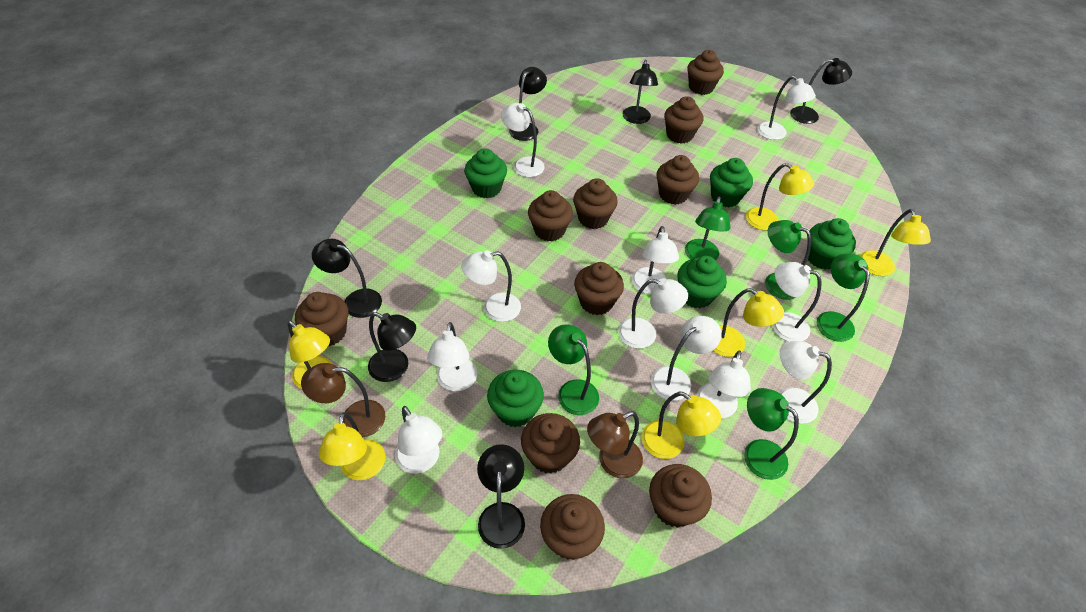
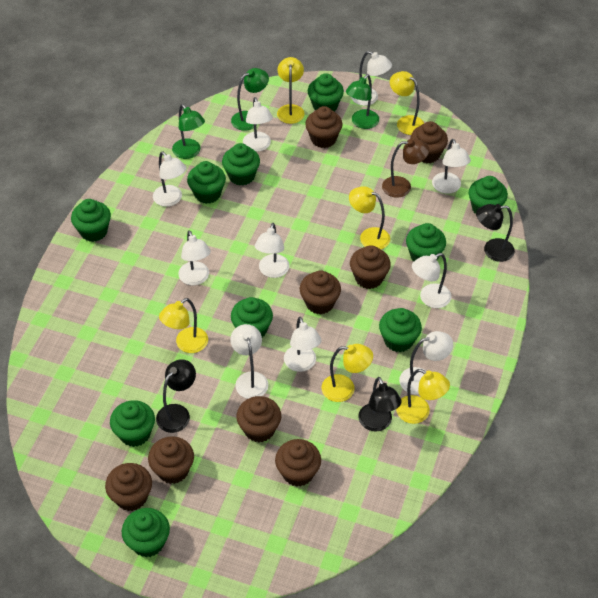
black lamp: [312,239,382,318] [368,312,416,382] [477,444,525,549] [509,67,547,141] [623,60,658,124] [790,58,852,124] = 6 -> [156,359,196,433] [358,377,402,432] [476,204,515,262] = 3
brown cupcake: [295,292,348,346] [521,413,580,474] [528,190,573,241] [540,494,605,560] [573,178,618,229] [574,262,624,315] [649,464,712,528] [656,155,699,205] [664,96,704,144] [687,50,724,95] = 10 -> [105,463,152,511] [148,436,194,484] [237,396,281,442] [275,439,321,487] [300,270,341,314] [305,106,343,148] [350,245,391,289] [410,121,448,163] = 8
brown lamp: [301,363,385,437] [587,411,643,479] = 2 -> [382,139,429,198] = 1
green cupcake: [464,148,507,198] [487,370,544,427] [677,256,727,308] [710,158,753,207] [808,218,856,270] = 5 -> [71,199,111,242] [110,400,155,447] [122,508,170,557] [187,161,226,204] [222,143,260,186] [231,297,273,337] [308,73,344,112] [379,308,422,352] [406,223,446,261] [469,176,508,214] = 10
green lamp: [548,324,599,415] [685,197,731,260] [744,388,799,480] [765,220,811,300] [817,254,870,342] = 5 -> [172,104,205,159] [231,68,269,131] [346,74,379,129] = 3
white lamp: [395,406,442,474] [427,322,477,391] [461,250,521,322] [501,103,545,177] [618,278,688,349] [632,226,679,294] [651,316,721,401] [697,350,751,418] [757,76,816,140] [772,262,822,341] [780,341,832,424] = 11 -> [153,152,187,207] [178,230,211,285] [230,324,268,399] [243,97,273,152] [255,223,290,278] [284,317,321,372] [351,51,392,106] [399,331,453,395] [412,253,451,308] [432,139,471,194] = 10

